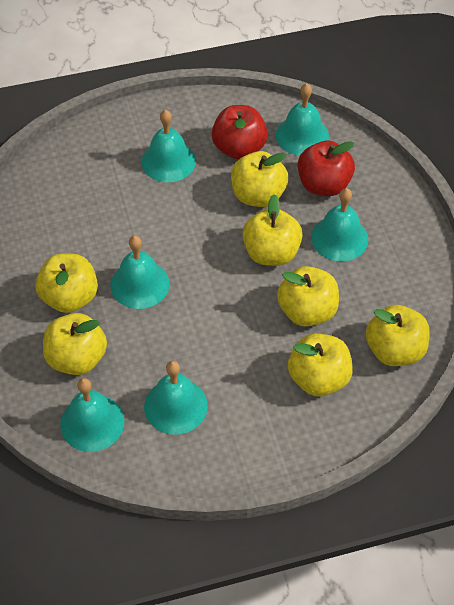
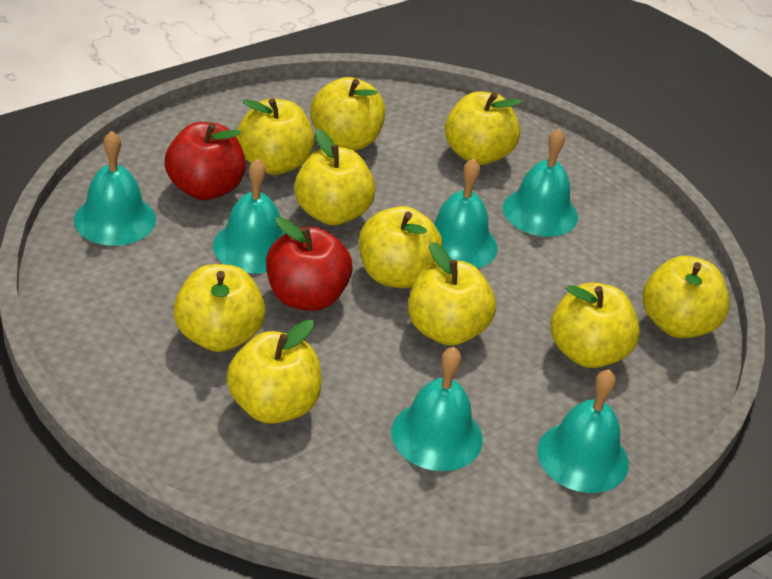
yellow apple: [35,253,98,313] [43,313,107,375] [231,151,288,207] [243,194,303,266] [277,266,339,327] [288,333,353,396] [366,305,430,366] = 7 -> [173,264,266,352] [226,320,322,424] [236,98,314,175] [294,129,376,225] [310,77,385,151] [359,206,443,288] [408,242,496,346] [445,91,522,165] [551,283,640,368] [643,256,730,338] = 10

